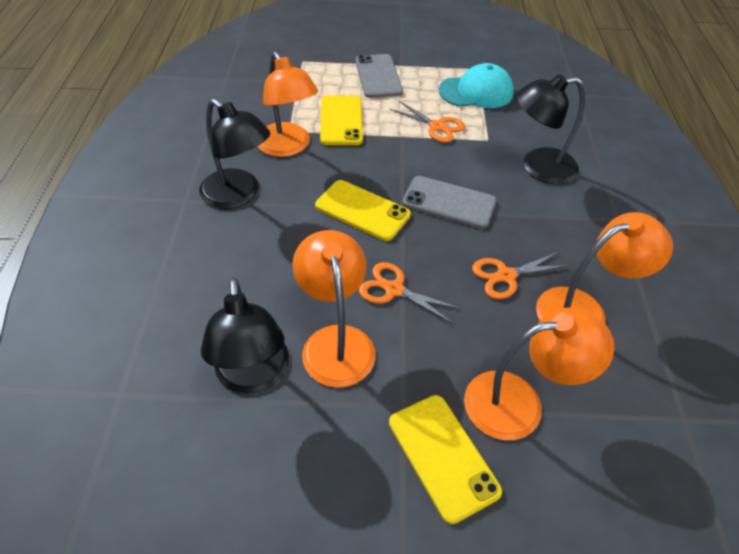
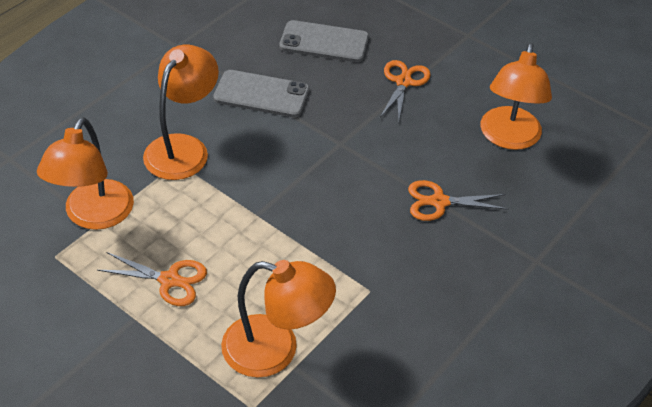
black lamp: [199,99,270,209] [201,277,289,394] [515,74,585,184] = 3 -> none = 0
turquoise cap: [439,63,514,108] = 1 -> none = 0
yellow phone: [315,180,411,241] [320,95,363,145] [389,395,502,524] = 3 -> none = 0

